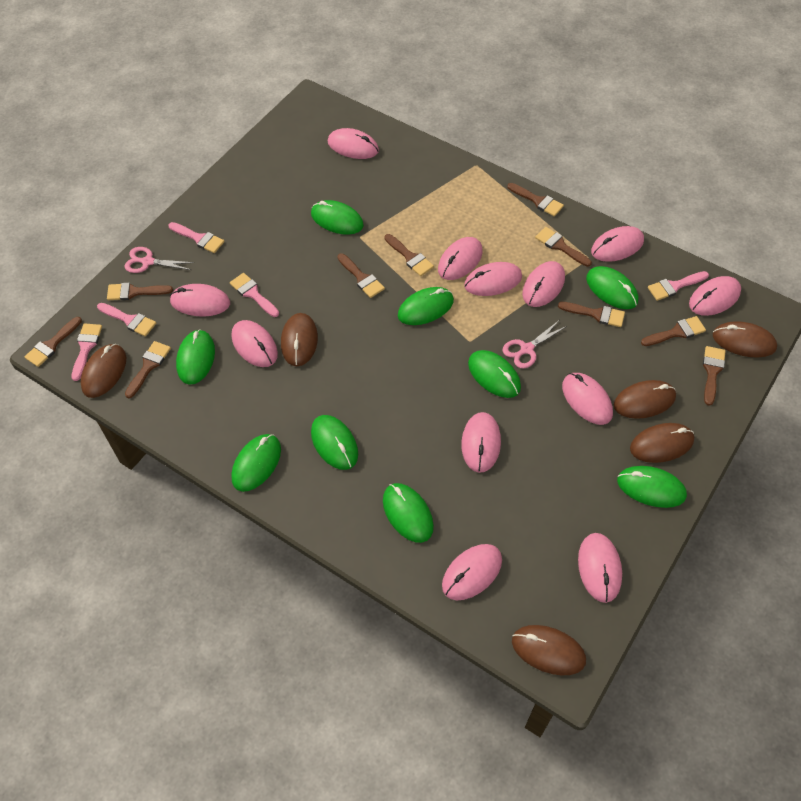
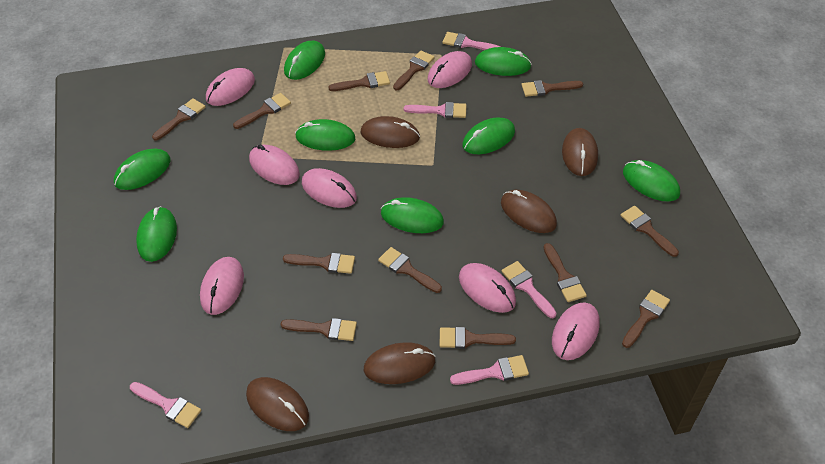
brown brush: [25,317,82,367] [107,283,173,300] [125,341,171,398] [337,253,385,298] [384,234,434,276] [507,183,564,216] [535,227,592,267] [558,302,625,327] [641,316,706,346] [703,346,726,406] = 10 -> [152,98,206,141] [233,93,291,129] [280,318,357,341] [283,253,355,274] [328,71,390,91] [378,247,442,293] [393,50,435,90] [440,327,516,349] [522,80,583,97] [543,243,587,302] [620,206,679,257] [622,290,670,348] = 12
brown mouse: [81,344,126,398] [281,313,318,366] [512,625,586,675] [614,380,676,419] [630,423,694,463] [712,321,777,358] = 6 -> [246,377,309,431] [361,116,420,148] [364,342,436,384] [501,190,557,233] [562,128,598,176] = 5
green mouse: [176,329,215,385] [231,434,281,492] [311,200,364,235] [311,415,358,470] [383,483,434,543] [398,287,454,325] [468,350,521,398] [586,266,638,309] [617,466,687,508] = 9 -> [114,149,171,190] [136,206,177,262] [284,41,325,80] [295,119,355,151] [381,197,444,233] [462,117,515,154] [475,47,532,76] [623,160,680,202] = 8
pink mouse: [170,284,230,317] [231,320,278,367] [328,128,379,159] [438,237,483,280] [442,544,502,600] [461,412,501,473] [464,262,522,296] [522,261,565,307] [562,373,613,425] [578,533,622,603] [591,226,644,262] [689,276,741,316] = 12 -> [200,257,244,315] [206,68,255,106] [249,144,300,185] [302,168,357,208] [427,51,472,88] [459,263,516,313] [552,302,600,360] = 7
pink scissors: [125,247,194,273] [502,321,567,368] = 2 -> none = 0

